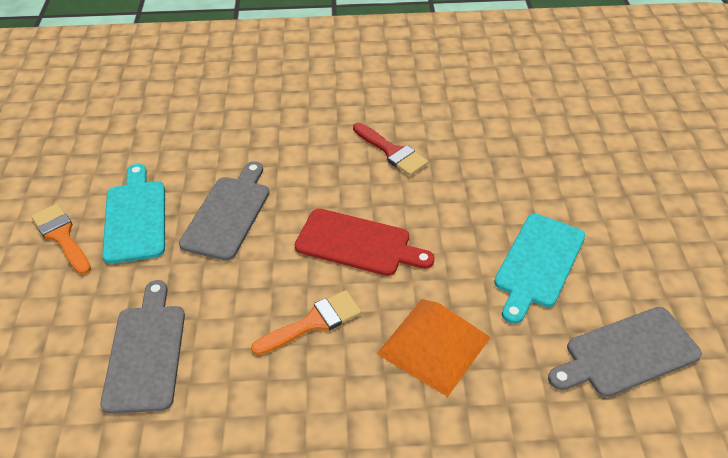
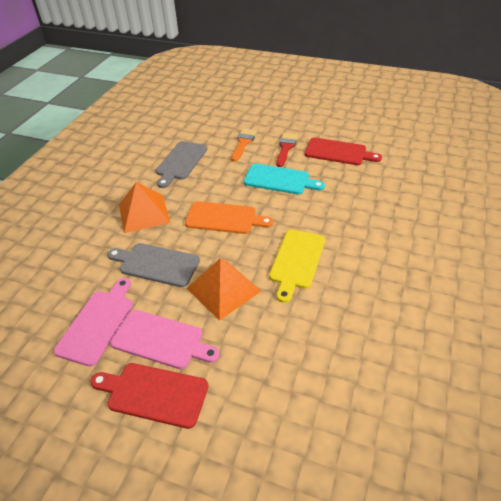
grey cutting board: [101,280,185,414] [179,161,269,261] [548,307,702,397] = 3 -> [107,243,200,287] [156,141,207,188] = 2
orange brush: [31,204,91,275] [251,290,362,355] = 2 -> [231,128,257,162] = 1
orange cutting board: none = 0 -> [185,201,273,234] = 1
orange pyramid: [377,299,491,397] = 1 -> [119,182,171,233] [187,258,261,321] = 2
pink cutting board: none = 0 -> [54,278,133,366] [111,310,220,369] = 2
red cutting board: [295,208,435,276] = 1 -> [90,363,208,429] [304,137,382,165] = 2
turquoise cutting board: [102,164,165,264] [494,214,585,324] = 2 -> [243,164,325,194] = 1
yellow cutting board: none = 0 -> [269,229,325,303] = 1

